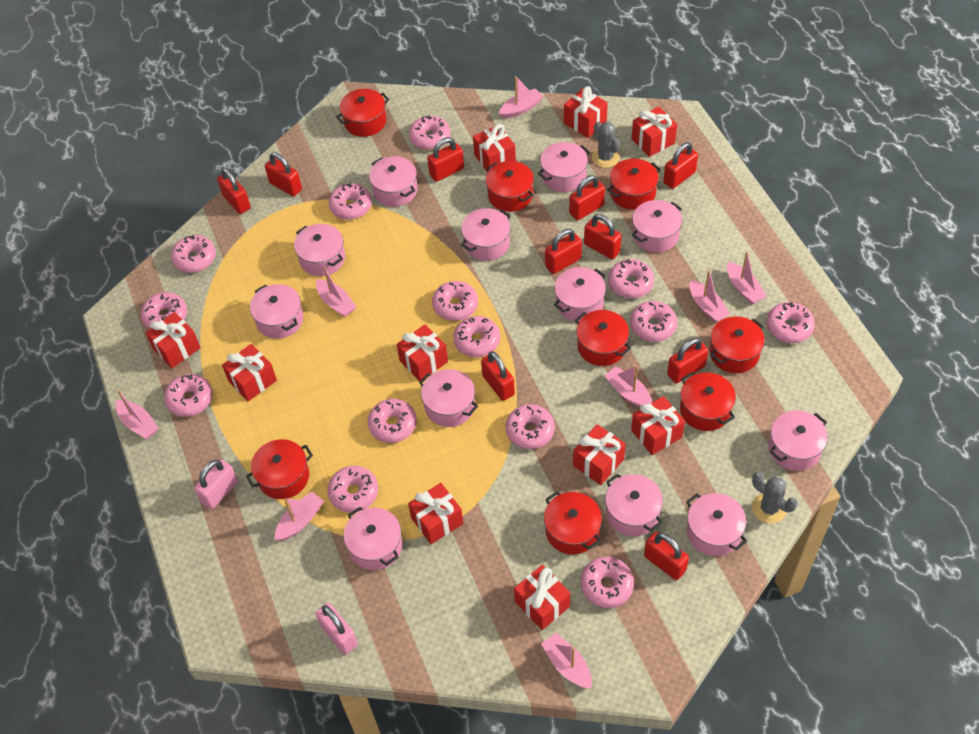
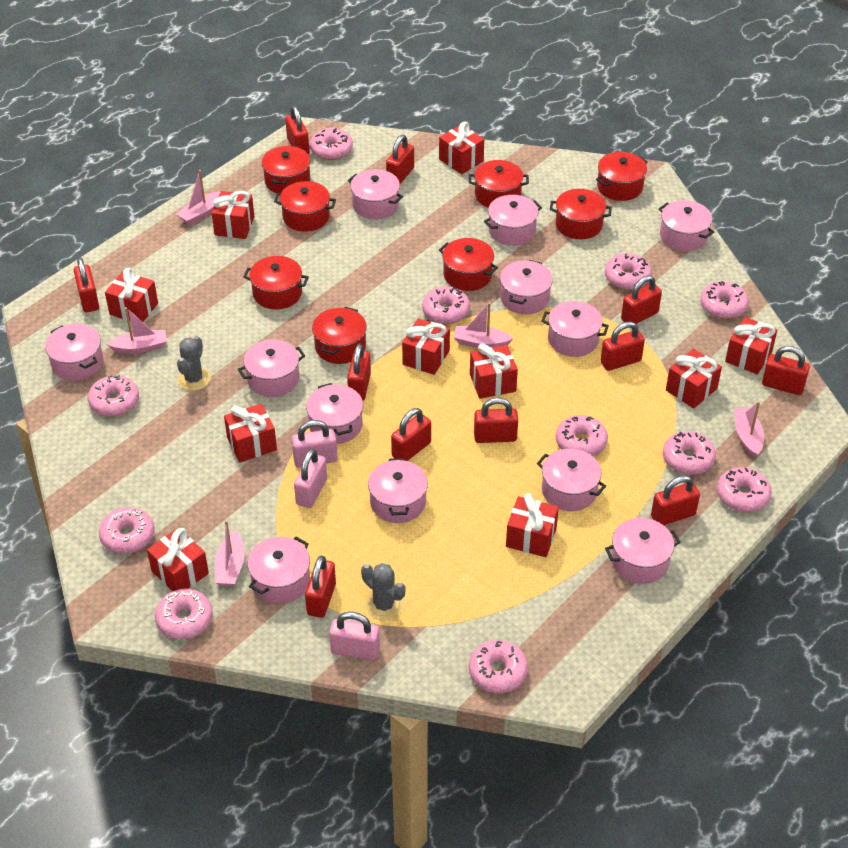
pink boat: [116,390,158,439] [275,491,324,541] [316,267,356,317] [499,76,544,119] [541,633,592,689] [604,366,652,407] [689,270,730,323] [727,251,767,304] = 8 -> [107,307,167,354] [177,170,220,225] [215,520,245,586] [454,302,513,348] [734,401,764,458] = 5
pink donut: [141,292,187,329] [164,374,213,417] [171,235,216,273] [328,466,378,513] [329,183,372,220] [368,399,417,443] [409,115,451,150] [432,281,478,321] [453,316,500,357] [506,404,555,449] [581,557,634,608] [608,259,654,298] [630,301,677,342] [766,302,815,343] = 14 -> [88,375,139,417] [99,507,155,554] [155,589,213,639] [310,128,353,160] [422,286,470,324] [469,640,528,693] [556,415,608,456] [605,253,652,290] [663,431,716,475] [700,281,749,319] [717,467,771,512] = 11
pink padlock: [194,460,238,509] [315,603,358,655] = 2 -> [292,420,338,468] [294,449,327,508] [329,612,380,660] = 3
red padlock: [217,168,251,214] [265,153,302,197] [427,137,464,182] [481,351,515,401] [545,229,582,274] [569,175,605,220] [584,214,621,259] [644,532,689,580] [663,142,698,189] [667,338,708,383] = 10 -> [74,257,99,312] [285,106,309,154] [305,556,336,618] [347,344,371,401] [386,135,414,184] [391,408,431,461] [474,397,518,443] [601,321,645,371] [621,275,662,324] [651,475,700,525] [762,346,810,395] = 11

